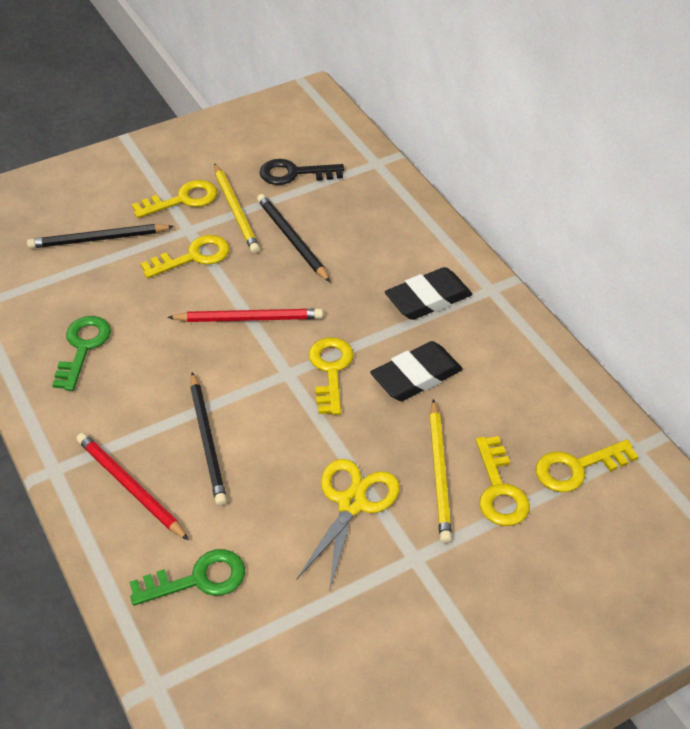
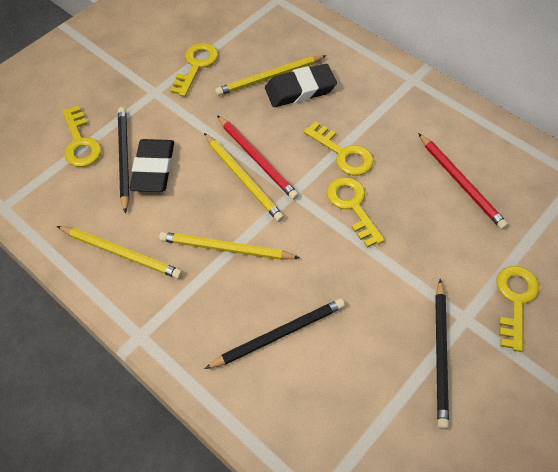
black key: [260,159,344,185] = 1 -> none = 0
green key: [52,316,111,391] [130,549,245,606] = 2 -> none = 0
yellow pencil: [214,163,260,254] [429,399,452,543] = 2 -> [57,226,182,279] [159,232,300,260] [204,133,284,222] [215,55,327,96] = 4
yellow scissors: [297,459,399,591] = 1 -> none = 0

